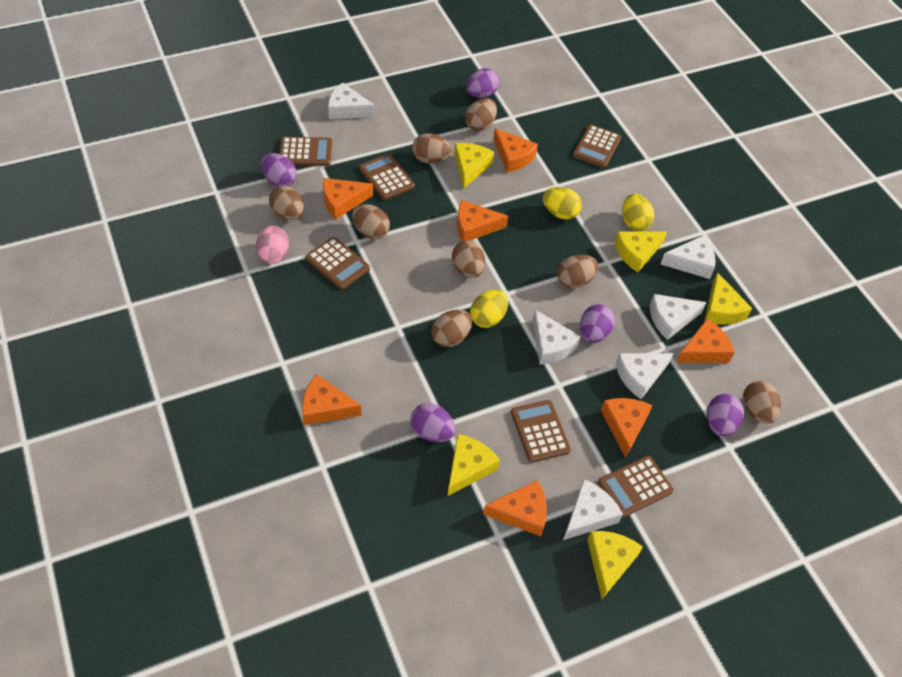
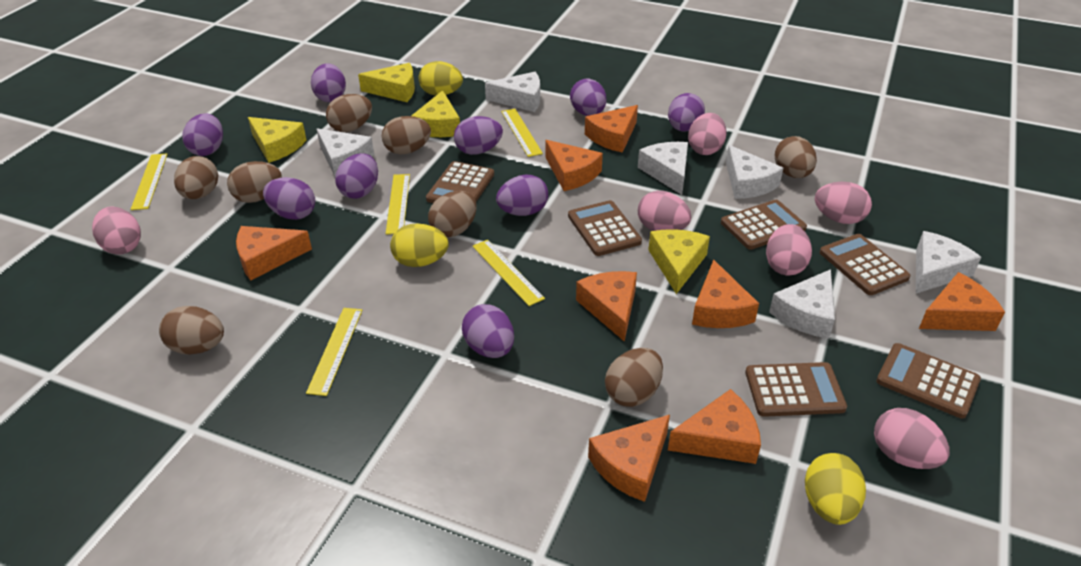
orange cheese: [302,374,362,425] [323,178,373,220] [457,200,508,241] [483,480,547,536] [493,128,538,173] [601,398,653,458] [676,318,734,363] = 7 -> [236,226,312,280] [545,140,603,191] [576,271,637,342] [585,105,638,153] [588,415,670,502] [668,389,761,464] [692,259,759,328] [919,272,1005,331] = 8
pink egg: [256,226,289,264] = 1 -> [92,207,141,255] [638,191,691,231] [688,113,727,155] [766,224,812,276] [815,182,872,224] [874,408,950,469] = 6
purple egg: [261,153,297,187] [410,403,455,442] [466,68,499,98] [580,304,615,343] [707,394,744,436] = 5 -> [182,113,223,156] [263,177,315,220] [311,63,346,102] [335,153,378,199] [454,116,503,155] [462,304,514,358] [496,175,548,216] [570,79,606,116] [668,93,705,132] = 9
yellow cheese: [448,434,500,496] [454,143,494,189] [587,531,643,599] [615,231,667,272] [704,272,752,325] = 5 -> [248,117,307,163] [358,63,415,102] [411,90,460,137] [648,229,710,294] = 4
yellow ruler: none = 0 -> [130,154,168,210] [306,308,363,396] [386,174,410,234] [473,240,545,306] [501,109,543,157] = 5

